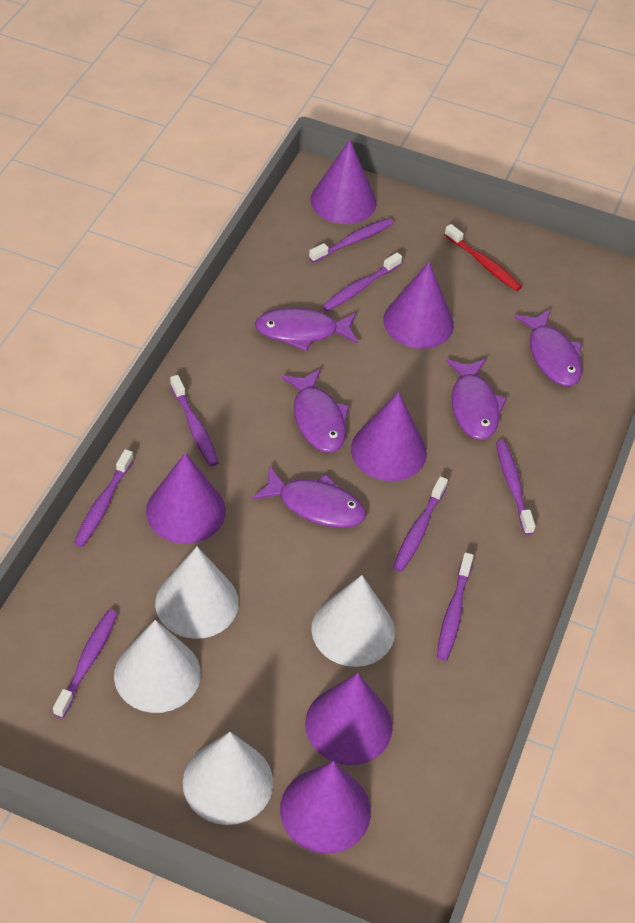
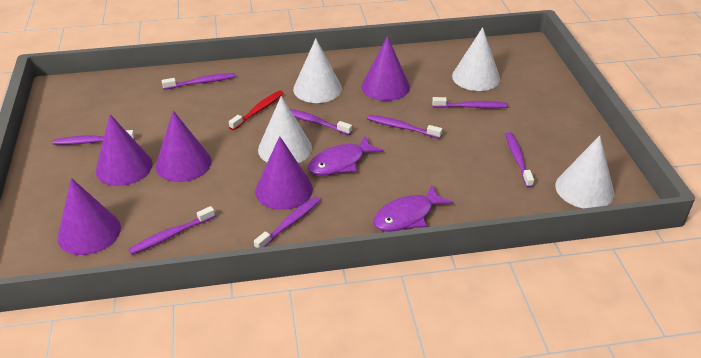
purple cone: [146,452,226,544] [280,761,371,854] [305,673,393,765] [310,140,376,224] [351,392,427,481] [383,262,454,349] = 6 -> [58,178,121,255] [96,114,153,186] [155,111,212,182] [255,136,313,210] [361,36,410,101] = 5
purple fish: [252,466,366,528] [255,308,358,352] [281,369,349,453] [446,359,507,440] [514,309,582,386] = 5 -> [308,136,383,176] [373,185,453,232] = 2

